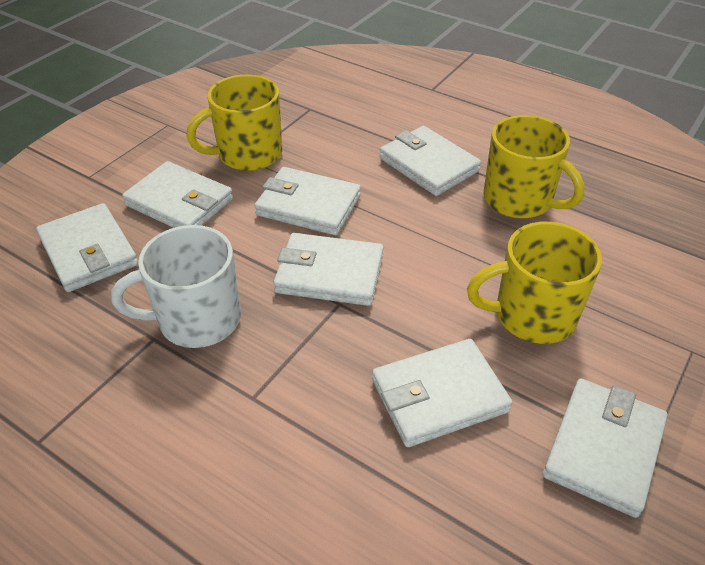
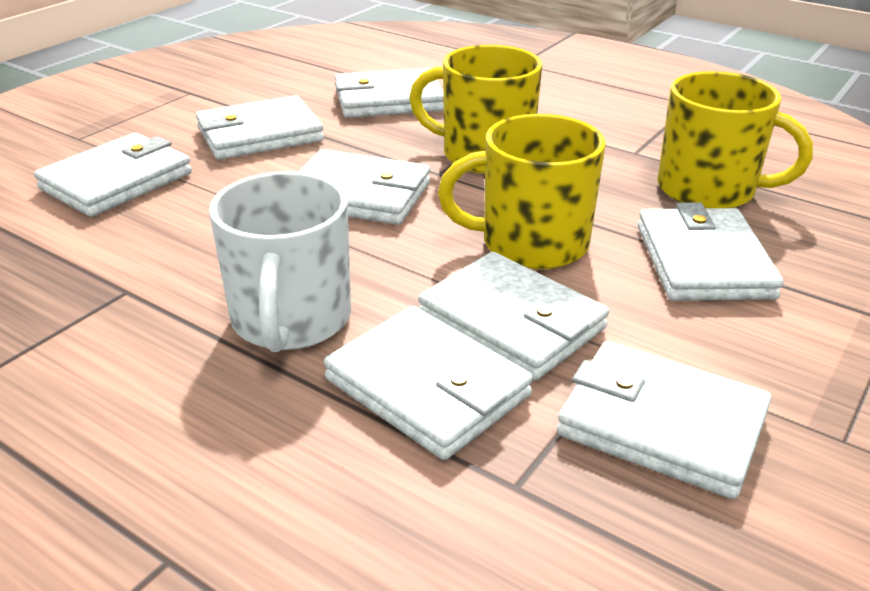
white wallet: [36,203,138,292] [122,161,233,228] [255,167,361,235] [273,233,384,306] [372,339,512,447] [380,126,481,196] [543,378,667,518] = 7 -> [34,133,192,217] [196,95,324,160] [299,149,430,225] [324,306,533,460] [335,68,444,118] [418,252,609,381] [557,341,771,499] [638,202,784,301] = 8

